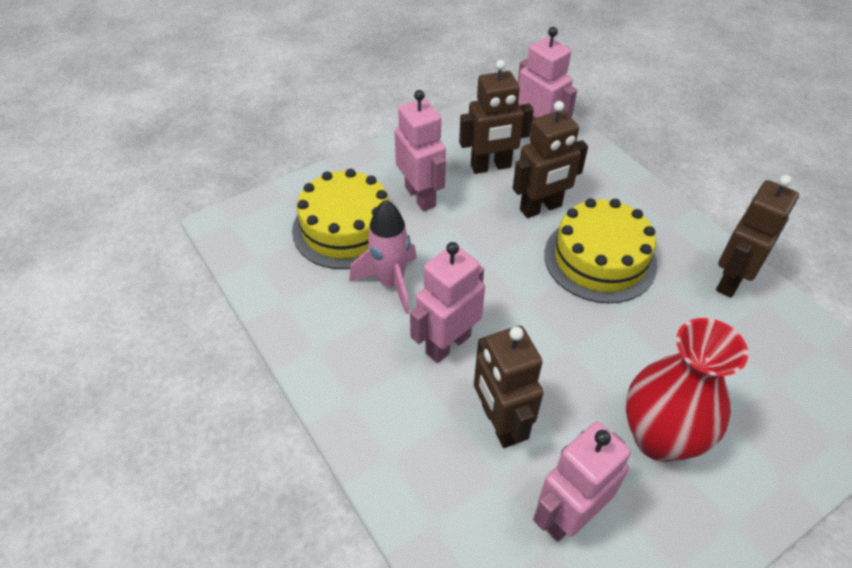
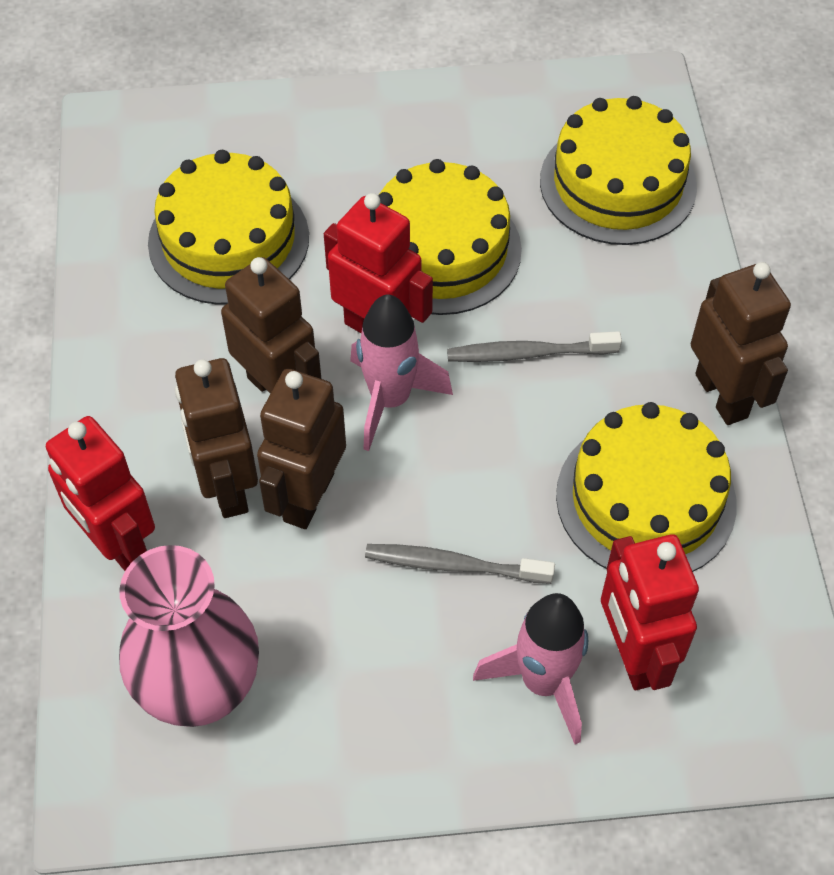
grey toothbrush: none = 0 -> [365,544,555,584] [447,331,622,362] = 2
pink robot: [395,90,446,211] [410,242,485,363] [518,27,577,127] [533,422,631,542] = 4 -> none = 0
pink rocket: [349,199,417,314] = 1 -> [350,294,453,451] [473,593,588,744] = 2
pink vase: none = 0 -> [119,545,259,727] = 1
red robot: none = 0 -> [46,416,155,571] [324,193,433,333] [601,534,699,690] = 3
red vase: [626,318,748,462] = 1 -> none = 0
yellow cake: [292,169,389,269] [544,198,657,303] = 2 -> [148,150,309,305] [378,159,522,315] [540,96,697,245] [556,402,737,572] = 4

